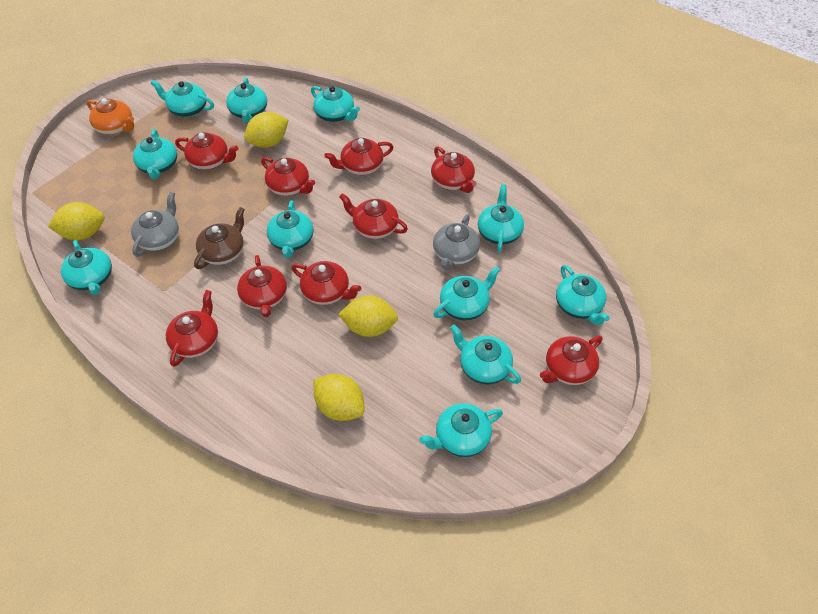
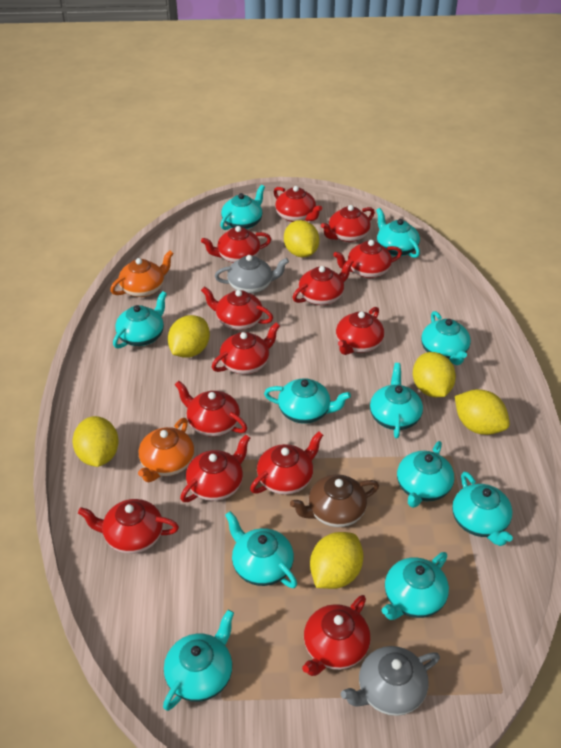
orange teapot: [86,98,134,135] = 1 -> [110,250,174,297] [138,418,194,483] = 2
red teapot: [166,290,218,367] [175,132,238,170] [237,255,287,317] [261,157,315,196] [292,261,361,305] [325,138,394,175] [339,193,408,239] [431,146,477,193] [540,335,603,385] = 9 -> [78,499,179,554] [175,381,247,437] [180,434,250,502] [201,226,271,263] [201,287,273,330] [212,323,280,374] [250,431,323,495] [274,186,322,222] [293,259,354,305] [302,595,370,676] [321,205,375,242] [333,240,402,278] [336,307,384,355] = 13
yellow lemon: [48,202,104,240] [244,112,288,148] [314,374,365,421] [338,296,398,337] = 4 -> [72,416,119,467] [168,315,210,358] [284,220,319,257] [310,532,364,589] [413,352,456,397] [455,389,510,435] = 6

